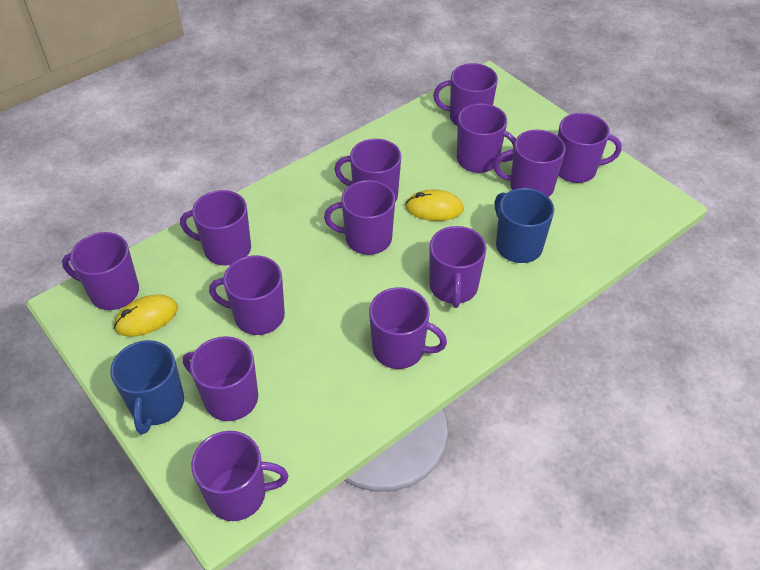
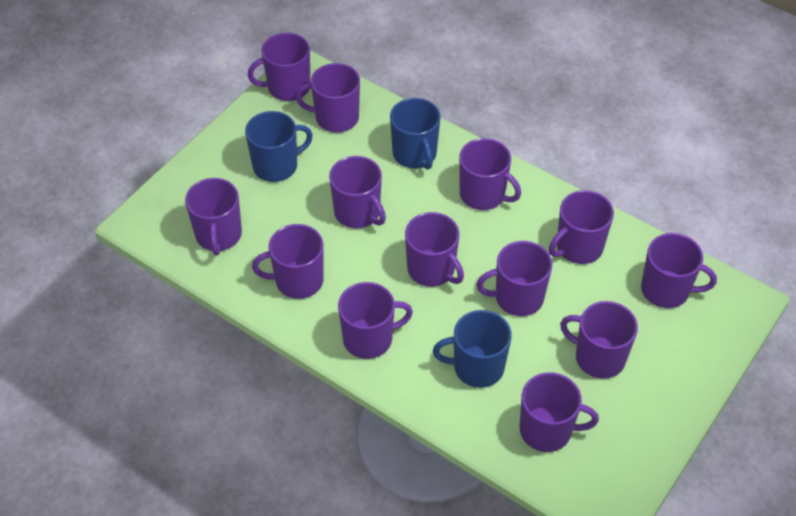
blue mug: [110,340,184,434] [495,188,554,263] = 2 -> [245,111,313,182] [390,98,440,170] [433,310,512,388] = 3
yellow mouse: [114,294,178,337] [405,189,464,221] = 2 -> none = 0

